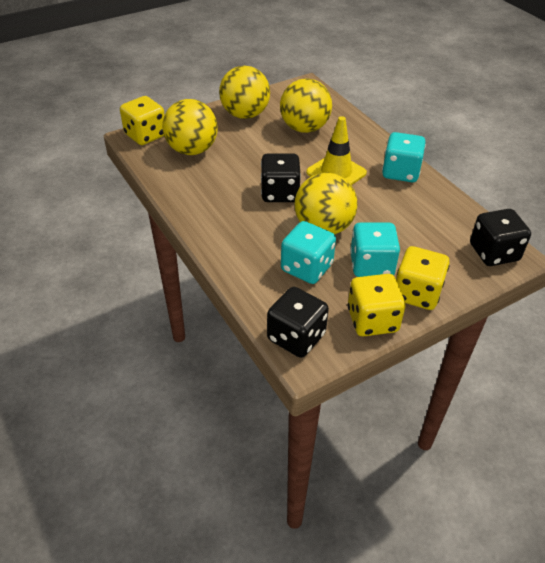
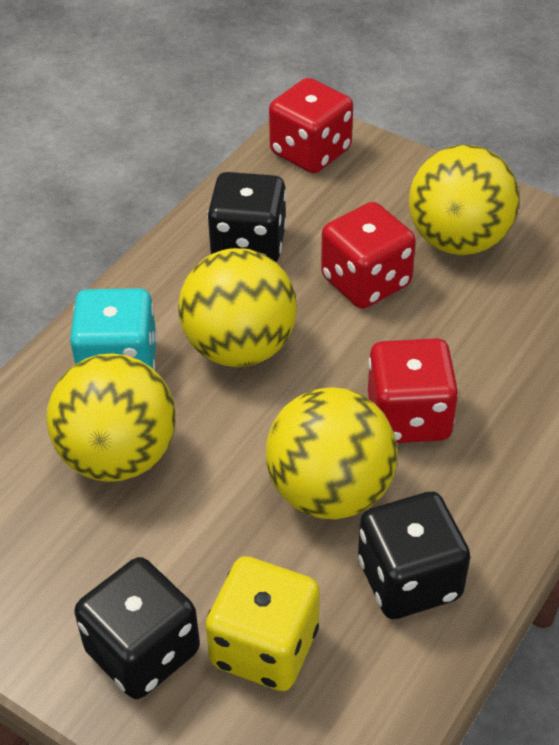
red dice: none = 0 -> [269,78,353,173] [321,202,416,309] [368,338,459,443] = 3
turquoise dice: [281,221,336,284] [350,222,400,277] [382,132,426,182] = 3 -> [70,288,157,370] = 1
yellow dice: [120,96,165,145] [348,274,406,336] [396,246,450,310] = 3 -> [205,556,320,691] = 1
yellow traffic cone: [306,116,367,185] = 1 -> none = 0

